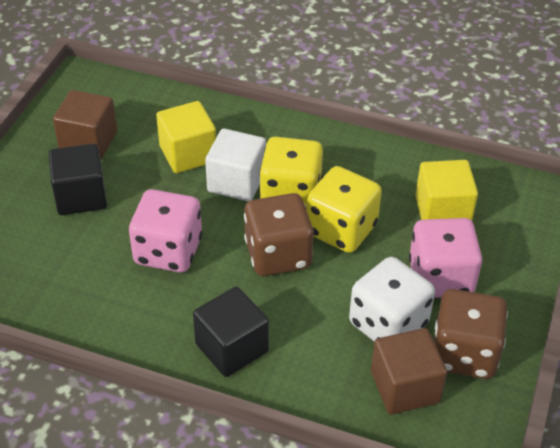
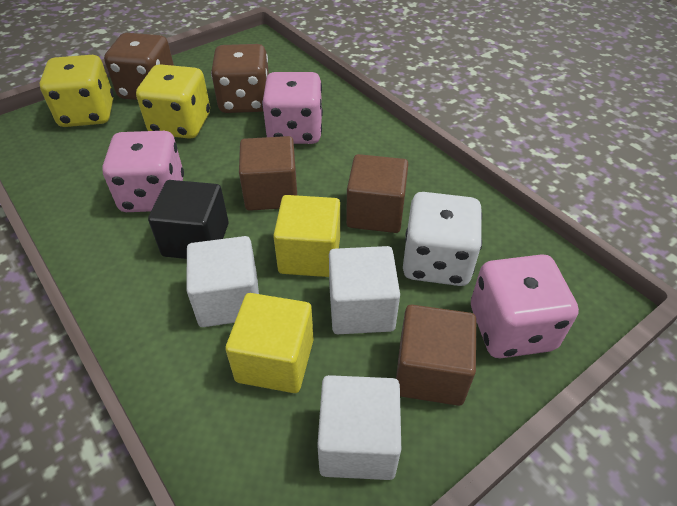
black cube: [48,144,107,215] [193,287,269,377] = 2 -> [148,180,229,259] = 1
brown cube: [53,90,117,159] [371,328,447,414] = 2 -> [239,136,297,211] [346,154,408,233] [396,305,476,406] = 3
pink dice: [129,189,202,273] [409,218,482,298] = 2 -> [102,131,184,212] [262,72,323,144] [471,254,579,358] = 3
white cube: [205,128,266,201] = 1 -> [187,236,259,327] [317,375,401,480] [329,246,400,334] = 3

